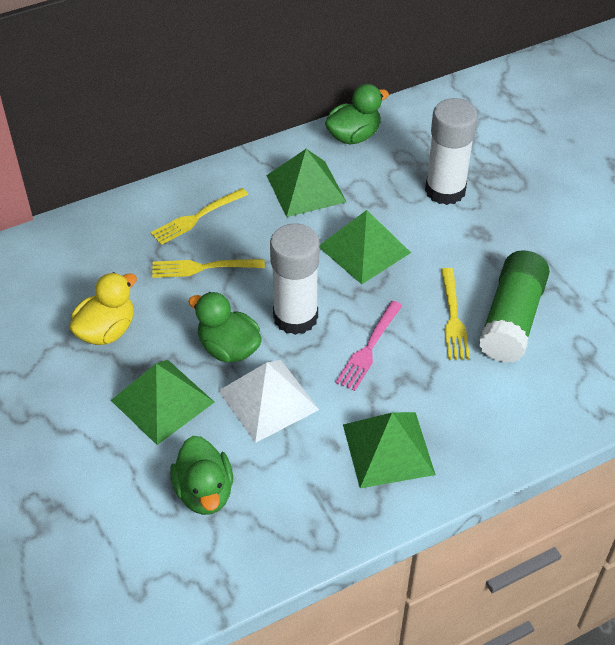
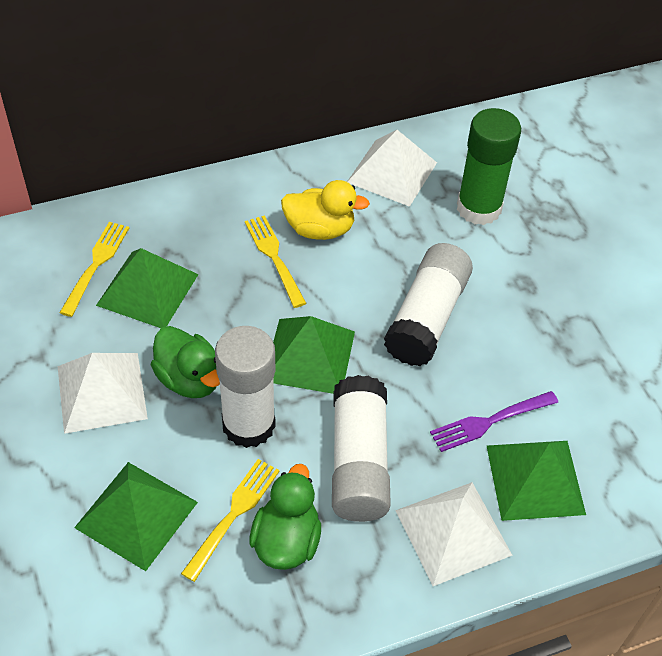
green duck: [170,436,233,515] [188,292,262,362] [325,84,389,145] = 3 -> [151,326,220,398] [249,464,321,570] = 2
pink fork: [336,301,403,391] = 1 -> none = 0
purple fork: none = 0 -> [430,391,558,452] = 1
white glue stick: [270,224,320,335] [425,98,478,205] = 2 -> [215,326,275,448] [332,375,391,522] [384,243,473,366] = 3
white pyramid: [219,360,319,443] = 1 -> [58,353,148,434] [347,130,437,207] [395,482,512,586] = 3

